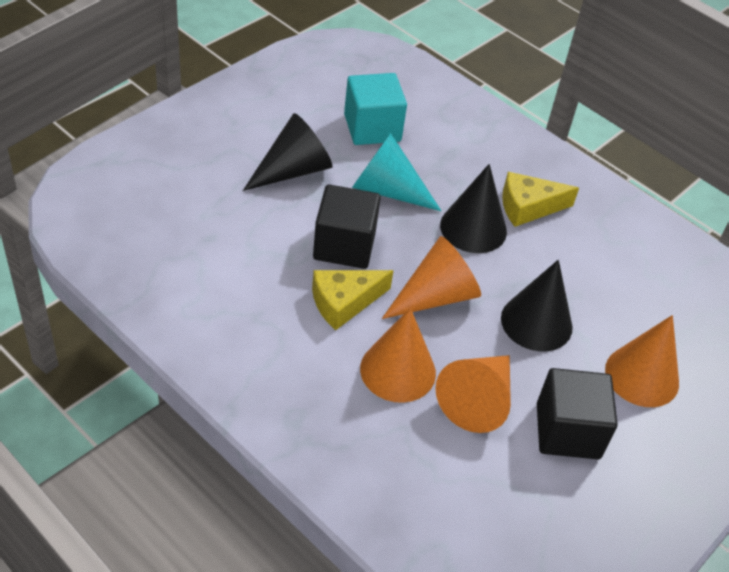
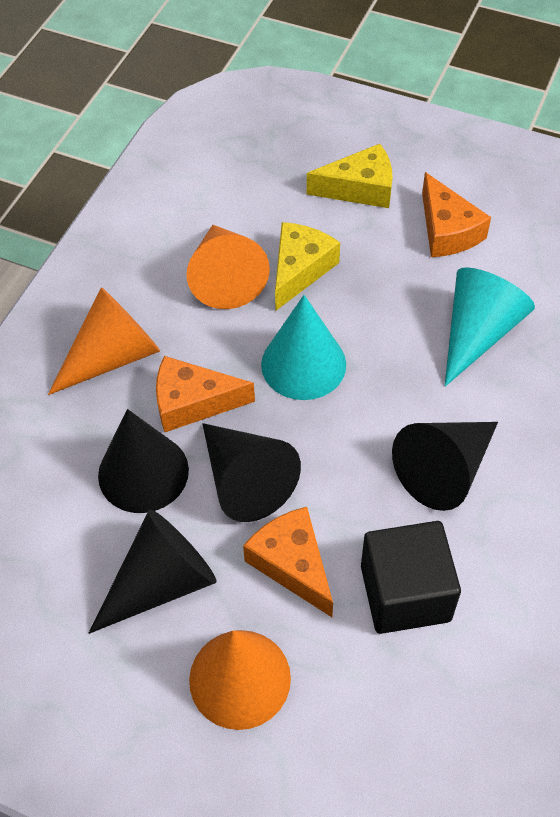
black cone: [243,113,333,191] [440,164,507,253] [501,260,573,352] = 3 -> [89,510,217,634] [98,409,189,513] [203,423,301,522] [392,422,498,511] = 4
black cube: [313,184,381,269] [537,368,618,459] = 2 -> [361,521,461,634] = 1
orange cheese: none = 0 -> [156,356,255,433] [243,507,333,617] [422,172,491,257] = 3
orange cone: [360,308,436,403] [382,236,481,319] [435,355,511,433] [605,315,679,407] = 4 -> [48,287,160,395] [187,225,270,309] [189,630,291,730] = 3
turquoise cone: [352,133,441,211] = 1 -> [261,295,346,400] [445,267,535,387] = 2
turquoise cube: [344,73,407,145] = 1 -> none = 0

